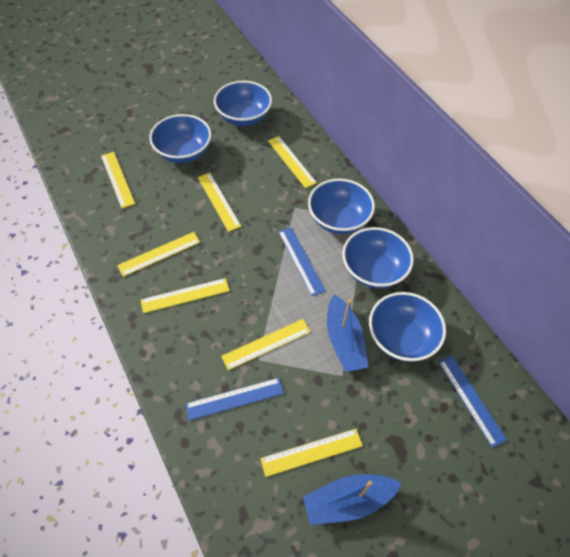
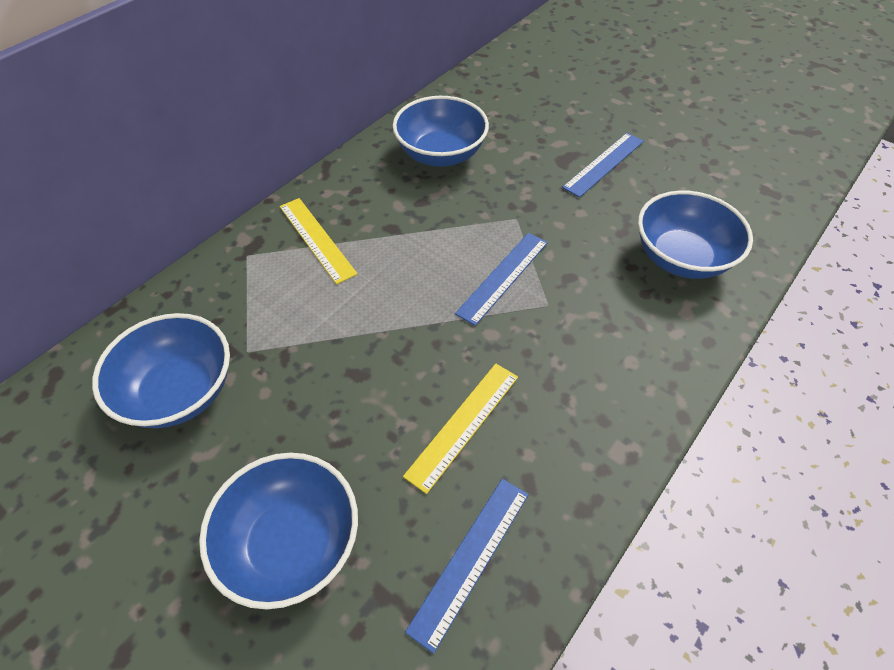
blue boat: [303,474,402,525] [327,294,368,372] = 2 -> none = 0
blue bowl: [149,114,211,163] [214,81,272,126] [308,179,375,234] [342,227,414,289] [369,292,446,362] = 5 -> [92,313,230,428] [199,453,358,609] [393,96,489,167] [638,190,753,279] = 4
yellow ruler: [101,152,135,208] [117,232,200,277] [141,278,230,313] [198,173,241,232] [221,319,310,370] [260,429,363,477] [268,136,317,188] = 7 -> [280,198,358,284] [403,364,518,494] = 2

